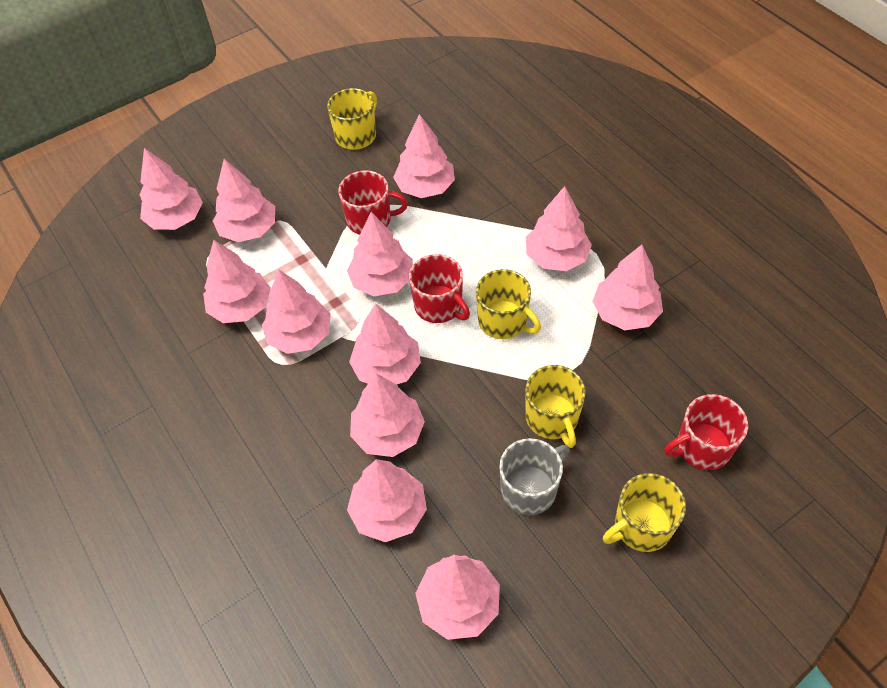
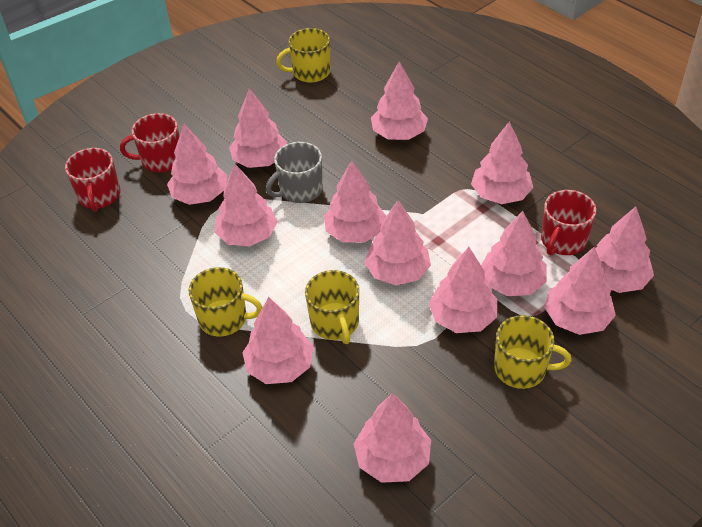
pink tree: [140,148,203,230] [203,240,271,323] [213,159,275,242] [262,270,331,354] [347,212,413,296] [347,459,427,542] [349,303,421,385] [350,373,425,457] [393,114,455,198] [415,555,500,640] [526,186,592,271] [592,245,663,330] = 12 -> [167,124,227,205] [215,164,278,246] [229,88,287,168] [242,297,314,384] [324,160,386,243] [354,393,431,483] [365,200,431,285] [371,61,428,140] [428,247,497,333] [471,121,533,204] [481,211,547,296] [544,247,616,335] [595,206,654,293] = 13

